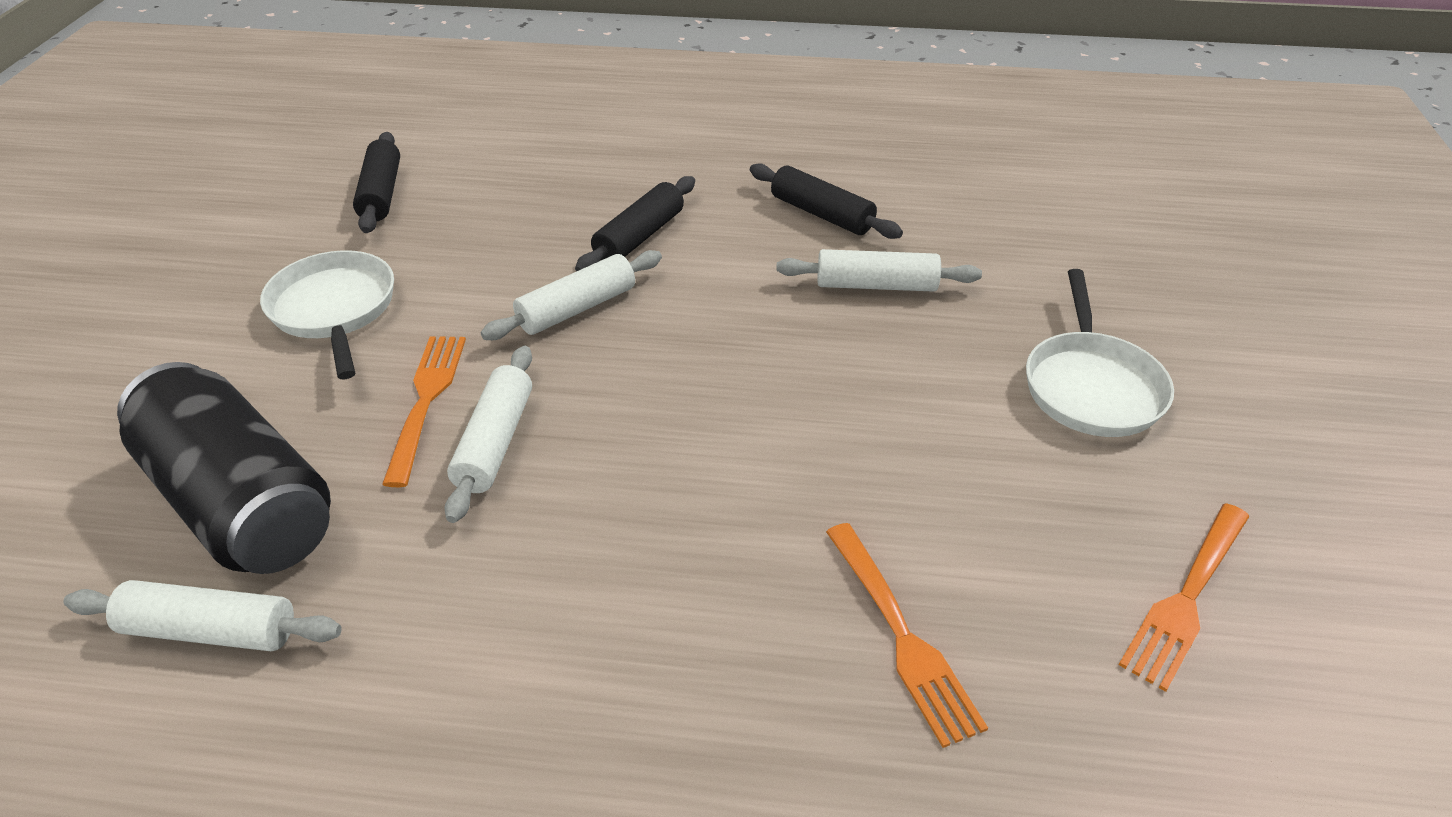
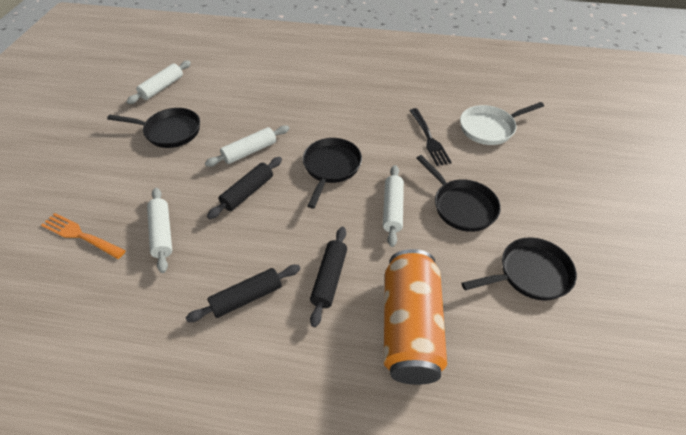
black can: [117,362,331,574] = 1 -> none = 0
black fork: none = 0 -> [409,108,452,166] = 1
black pan: none = 0 -> [107,108,200,148] [303,138,362,209] [416,155,501,232] [462,237,577,301] = 4
orange can: none = 0 -> [384,249,447,385] = 1
orange fork: [382,336,466,487] [826,523,988,748] [1119,503,1250,692] = 3 -> [41,213,126,259] = 1
white pan: [260,250,394,379] [1026,269,1174,437] = 2 -> [460,102,544,145] = 1

